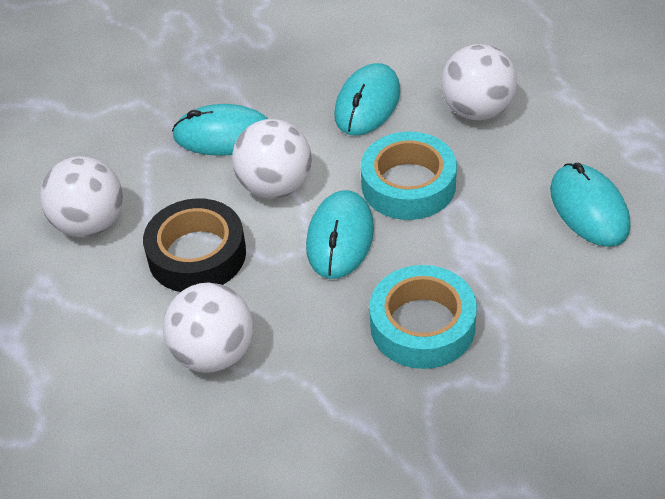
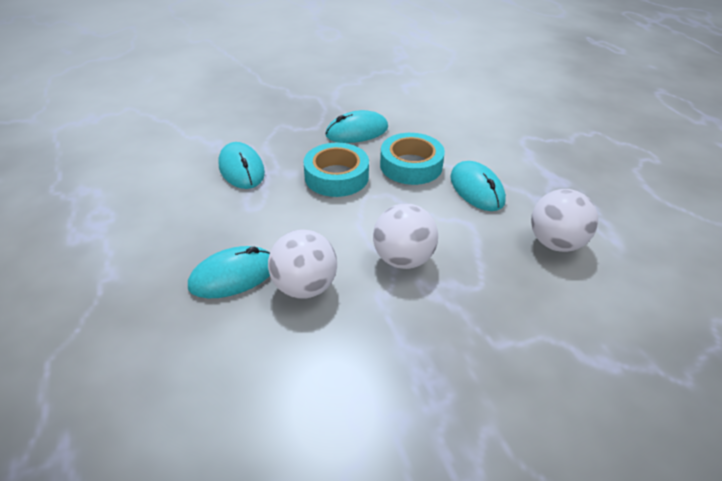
black tape: [143,198,246,292] = 1 -> none = 0
white ball: [40,156,123,237] [163,283,253,373] [232,119,312,199] [441,44,517,121] = 4 -> [268,230,337,299] [373,204,438,269] [531,189,598,252] = 3

